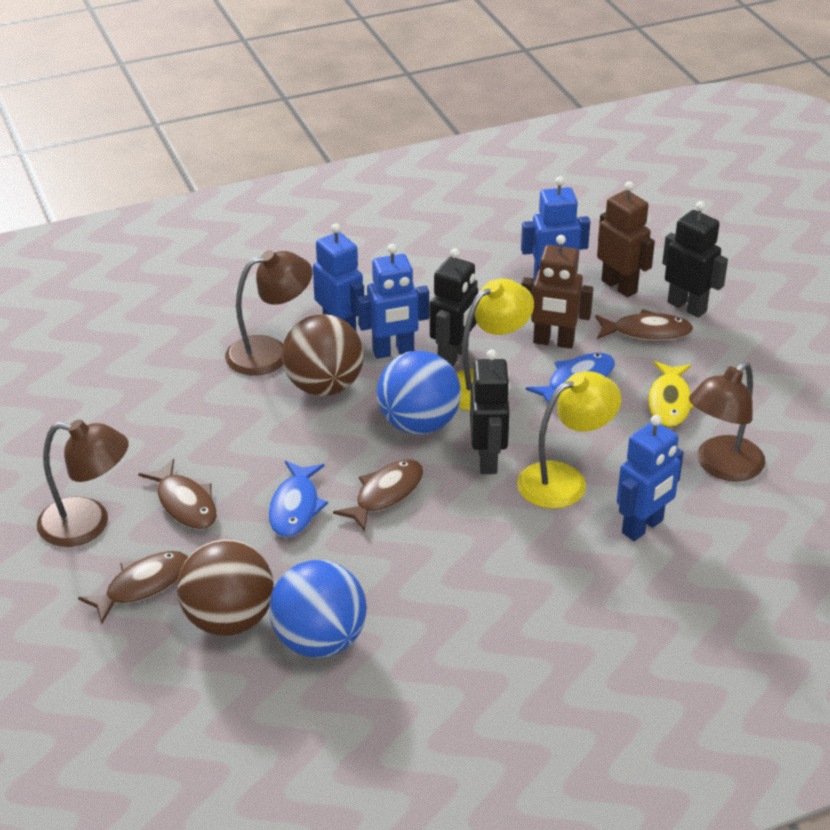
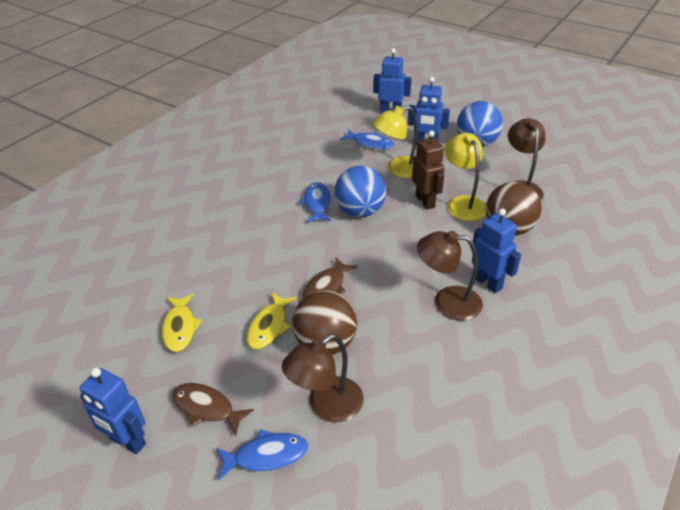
black robot: [430,248,478,367] [470,349,511,474] [662,201,728,318] = 3 -> none = 0
blue fish: [269,461,328,537] [526,353,615,403] = 2 -> [216,430,308,480] [299,182,331,222] [340,130,394,150] = 3
brown fish: [78,551,188,624] [138,458,217,530] [333,460,423,532] [595,309,693,341] = 4 -> [172,383,254,436] [302,258,358,298] = 2
brown robot: [521,235,593,349] [597,181,655,297] = 2 -> [412,131,445,210] = 1
yellow fish: [648,361,694,427] = 1 -> [162,294,202,352] [246,292,297,349] = 2

